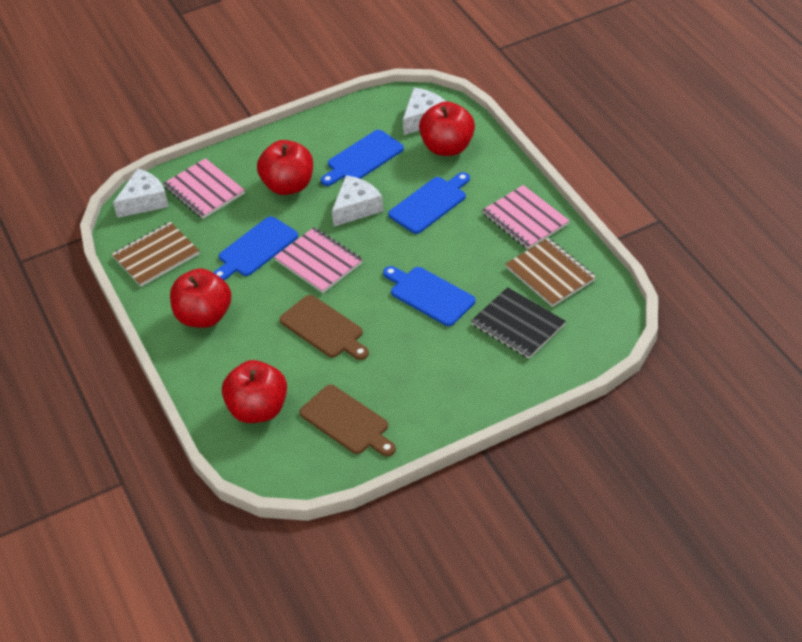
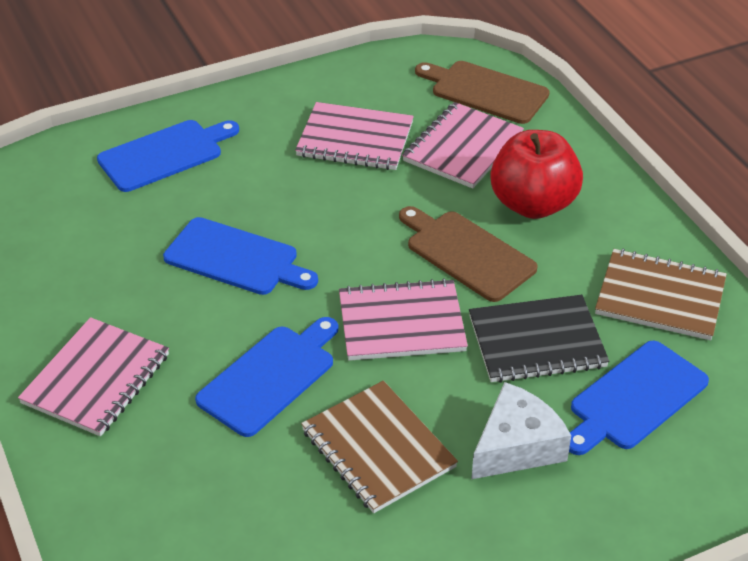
pink notebook: [163,158,245,219] [274,227,363,293] [482,185,570,249] = 3 -> [18,317,169,436] [295,102,414,170] [339,278,468,361] [402,102,524,189] = 4
red apple: [170,268,231,328] [222,360,287,423] [257,140,313,195] [419,101,475,156] = 4 -> [490,130,583,219] = 1
white cheese: [113,169,169,218] [332,175,383,226] [403,88,446,135] = 3 -> [471,382,571,479] = 1

